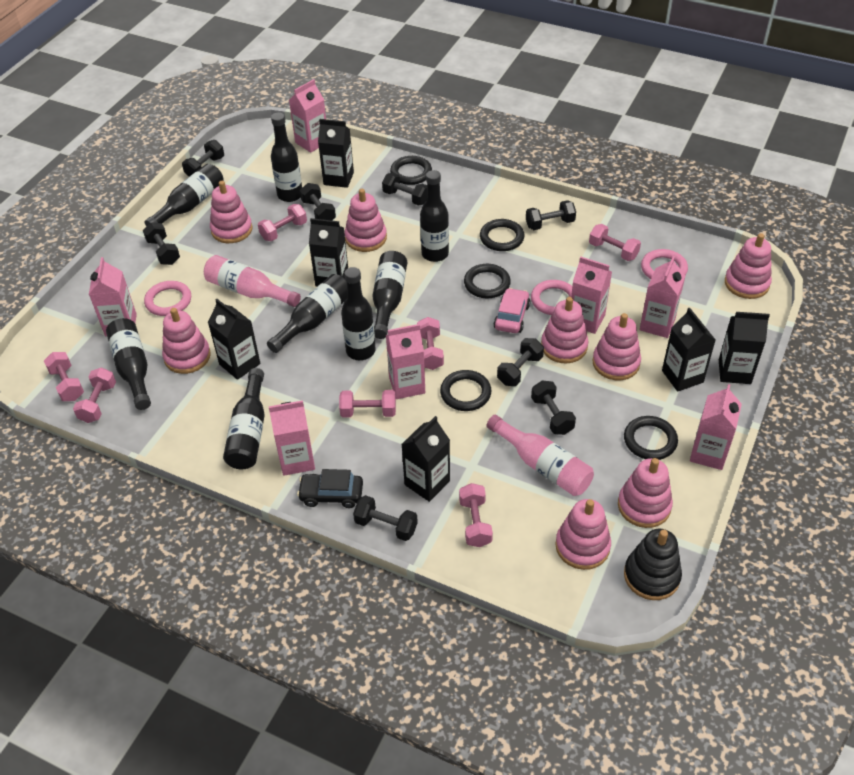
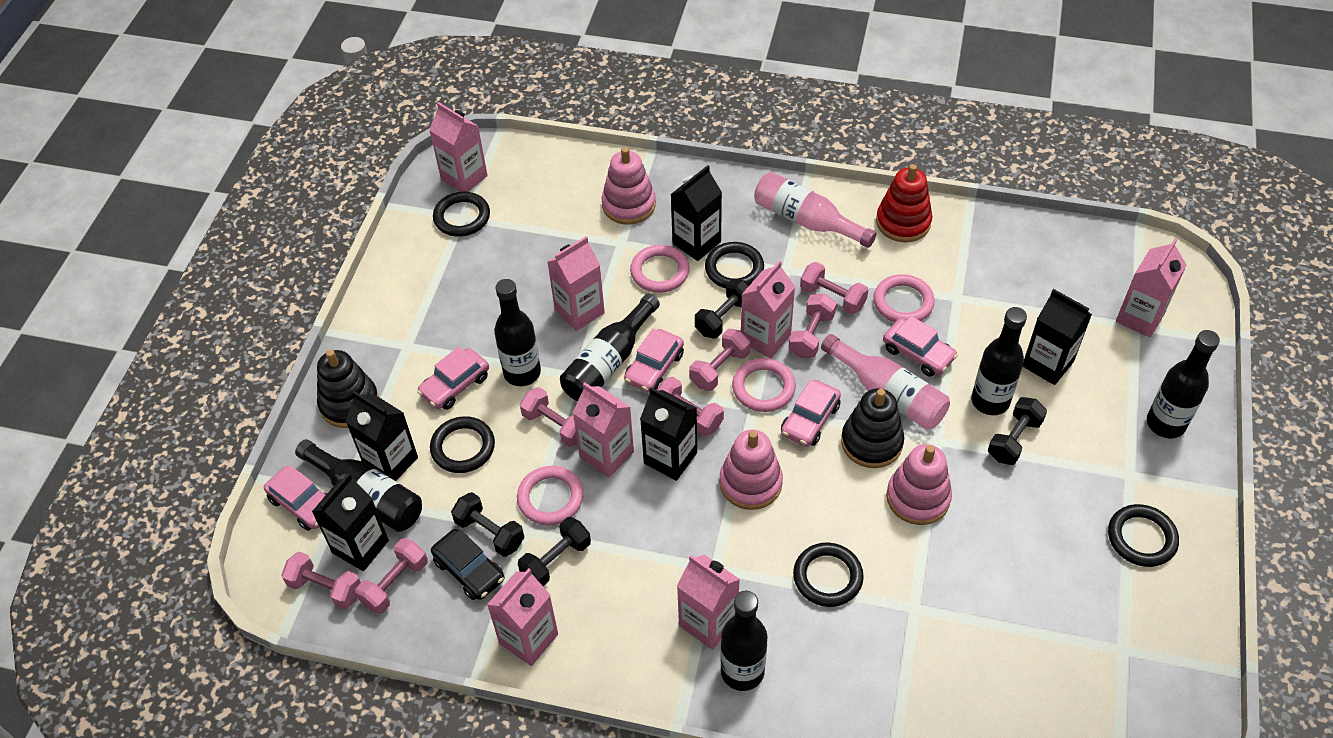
black bottle: [106,318,151,410] [145,164,224,227] [223,368,265,470] [267,274,348,353] [271,113,302,202] [341,267,376,360] [372,251,407,339] [420,170,449,262] = 8 -> [295,439,422,532] [494,279,541,386] [560,294,660,401] [720,591,768,691] [971,307,1027,415] [1147,330,1220,438] = 6
black carton: [208,299,260,380] [309,218,348,287] [318,119,354,188] [401,416,450,502] [662,308,716,391] [719,312,770,384] = 6 -> [312,473,389,571] [346,391,418,481] [640,387,697,481] [670,165,722,261] [1023,289,1092,385] = 5
black dumbbell: [143,222,180,265] [182,140,224,177] [300,183,336,220] [353,495,418,541] [382,173,427,206] [497,338,544,386] [526,200,576,230] [531,380,576,435] = 8 -> [451,492,524,557] [518,517,591,586] [695,279,749,338] [988,397,1047,465] = 4
black stacking toy: [624,529,682,600] = 1 -> [317,350,379,428] [841,389,904,468] = 2
pink car: [493,288,530,333] = 1 -> [264,465,327,531] [417,347,489,410] [624,329,684,393] [781,380,841,447] [883,316,958,377] = 5
pink ring: [144,281,191,316] [531,280,572,315] [641,249,688,279] = 3 -> [517,466,584,525] [630,245,690,293] [732,358,796,412] [873,274,935,322] = 4
pink stacking toy: [162,308,211,374] [210,181,253,243] [345,189,387,252] [541,297,589,363] [555,499,611,570] [593,313,641,380] [618,458,673,528] [725,233,772,299] = 8 -> [601,147,656,225] [720,430,783,510] [886,444,952,525] = 3
red stacking toy: none = 0 -> [876,164,932,242] = 1

